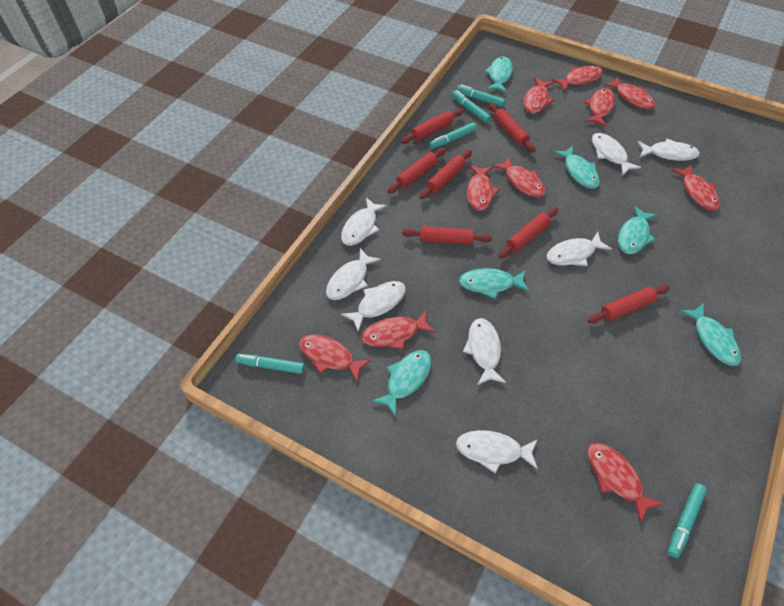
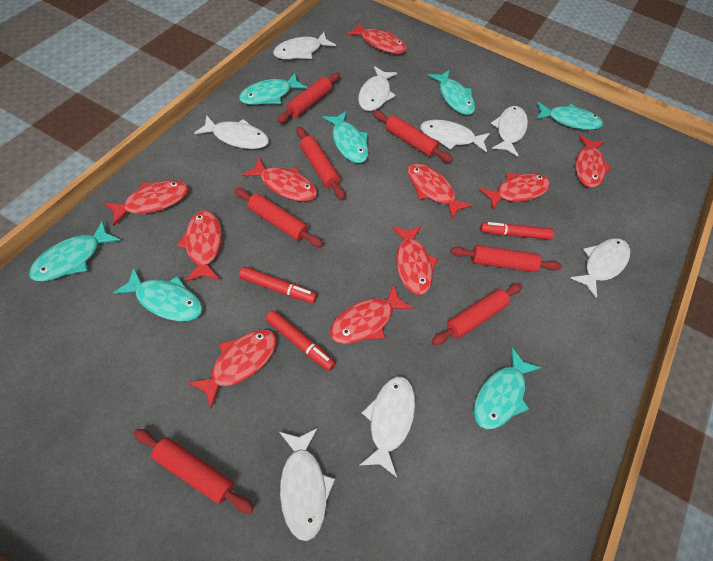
red marker: none = 0 -> [239,267,317,303] [265,310,336,371] [480,222,554,240] = 3
turquoise fish: [372,350,432,417] [459,268,529,299] [484,57,513,93] [554,146,600,189] [618,206,657,254] [680,303,741,366] = 6 -> [29,220,121,281] [113,267,203,321] [239,73,307,105] [322,111,369,163] [428,70,475,115] [474,347,541,429] [536,102,603,130] = 7
turquoise marker: [235,354,305,374] [429,123,477,149] [452,90,491,123] [456,84,506,107] [668,483,707,558] = 5 -> none = 0

